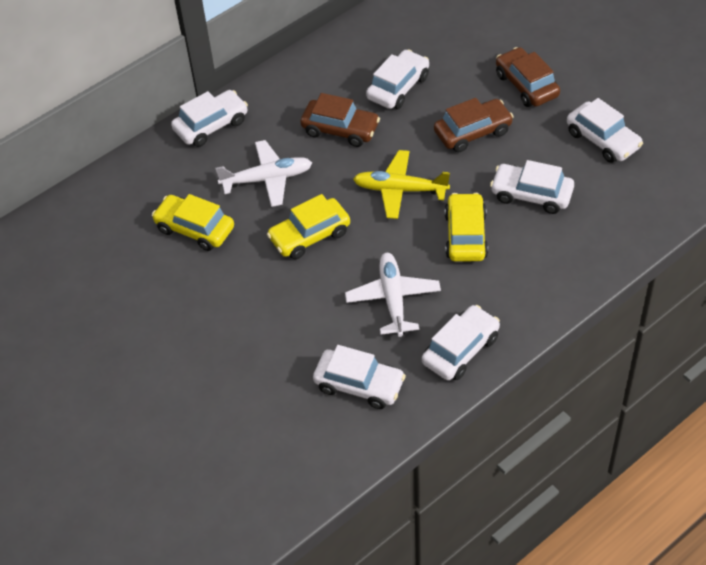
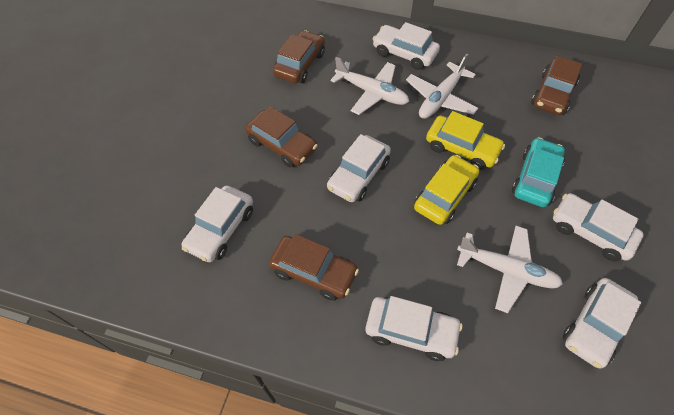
brown car: [300,93,380,147] [434,98,514,152] [496,47,560,107] = 3 -> [245,106,318,167] [269,234,359,301] [273,30,325,84] [531,56,582,115] = 4
turquoise car: none = 0 -> [512,137,565,207] = 1
white plane: [215,140,312,207] [345,253,441,337] = 2 -> [331,57,409,115] [406,54,478,119] [457,226,563,313] = 3
yellow car: [152,194,234,251] [267,194,350,259] [445,193,488,262] = 3 -> [414,155,479,225] [426,111,505,170] = 2
yellow plane: [353,150,450,219] = 1 -> none = 0

